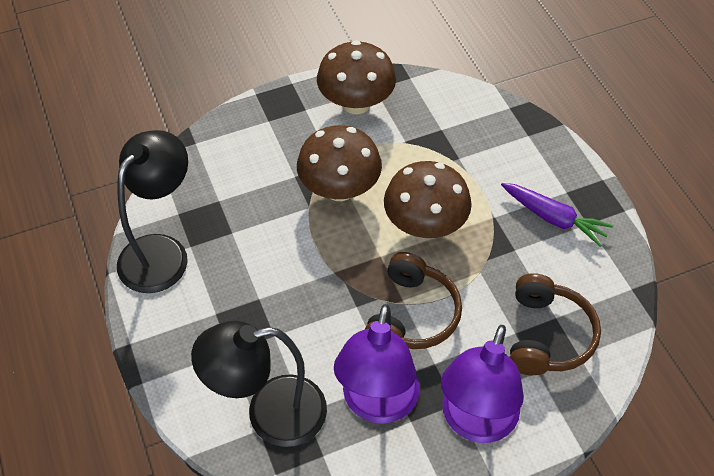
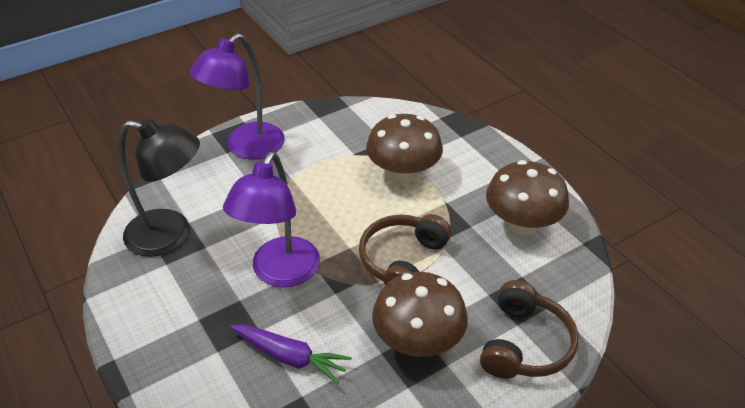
black lamp: [117,130,188,293] [191,321,327,447] = 2 -> [118,119,200,257] = 1

